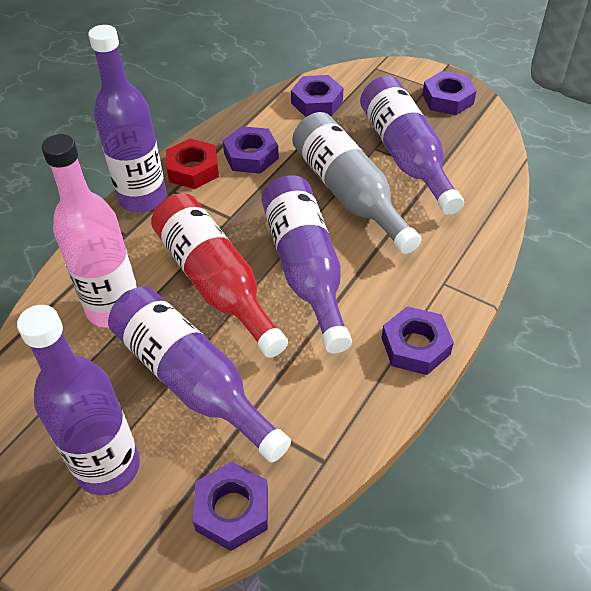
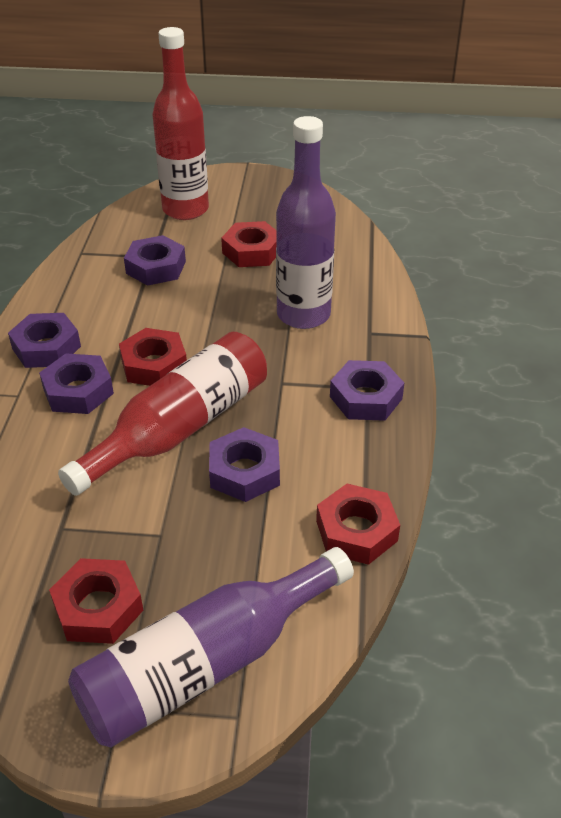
grey bottle: [292,112,421,254] = 1 -> none = 0
pink bottle: [42,134,137,328] = 1 -> none = 0
purple bottle: [17,305,140,495] [88,25,166,213] [108,286,291,463] [261,175,352,354] [360,76,464,215] = 5 -> [68,547,354,748] [276,116,336,329] = 2
red bottle: [151,193,288,358] = 1 -> [58,332,267,496] [153,27,209,220] = 2
red nut: [166,139,219,189] = 1 -> [49,558,143,644] [119,328,187,386] [221,221,276,267] [316,484,400,565] = 4

